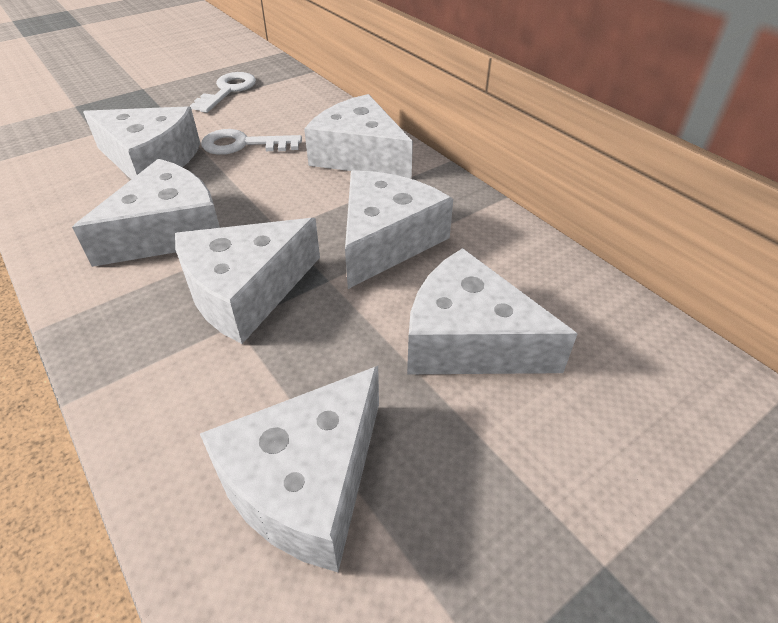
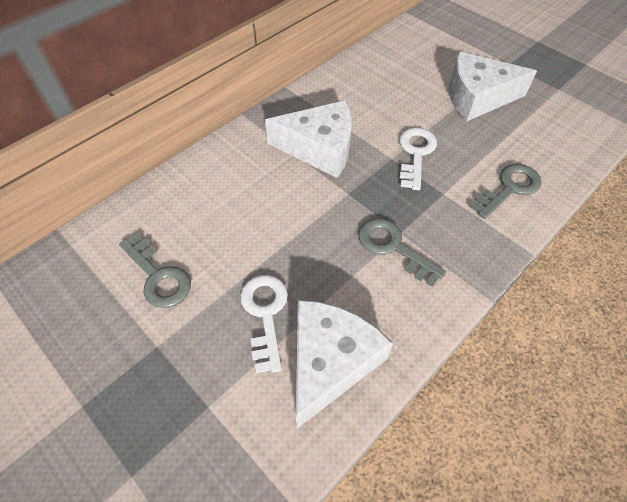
grey key: none = 0 -> [119,233,191,308] [358,218,446,287] [469,164,542,219] = 3
white cheese: [72,159,220,267] [83,106,201,179] [175,218,320,344] [200,366,379,572] [304,94,413,179] [345,170,453,289] [407,248,578,374] = 7 -> [265,100,352,178] [296,300,393,429] [449,52,537,121] = 3

